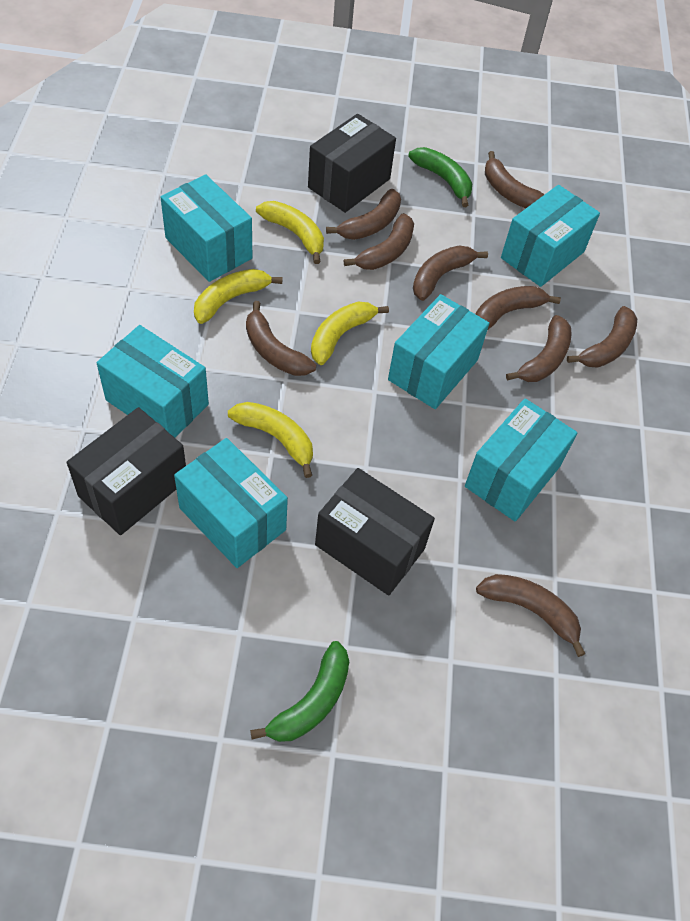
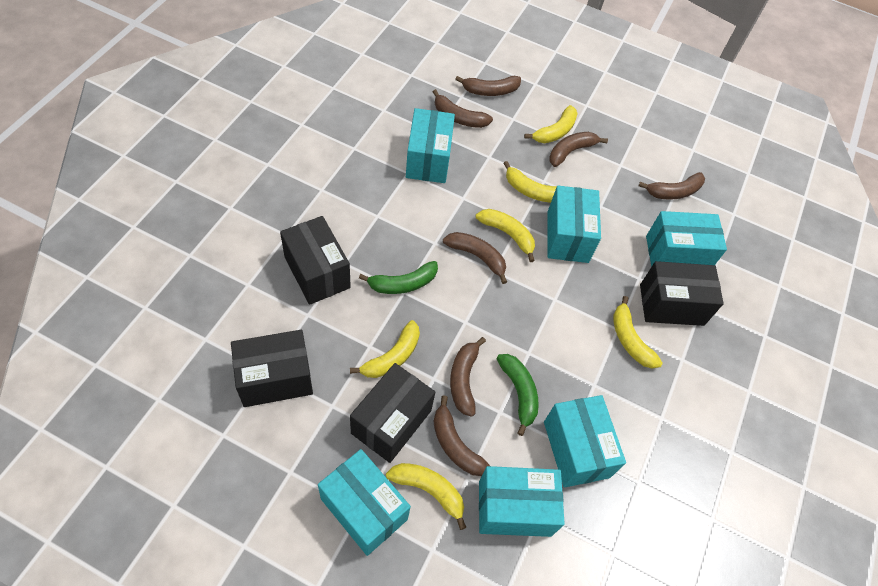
black box: [67,407,186,535] [308,114,396,213] [315,468,435,595] = 3 -> [231,330,313,407] [280,216,351,305] [350,363,435,463] [640,261,724,326] = 4
brown banana: [246,301,316,376] [326,189,401,240] [344,213,414,270] [413,245,488,301] [476,286,561,329] [476,574,586,657] [485,151,545,208] [506,315,571,382] [567,306,637,368] = 9 -> [433,89,493,128] [433,395,490,476] [443,232,507,284] [450,337,486,417] [455,76,521,96] [549,132,608,167] [638,172,705,200] = 7
yellow banana: [194,269,283,324] [228,402,313,478] [256,201,324,264] [311,302,389,365] = 4 -> [350,320,420,378] [386,463,466,530] [476,209,535,262] [503,161,557,203] [524,105,578,143] [613,296,663,369] = 6

